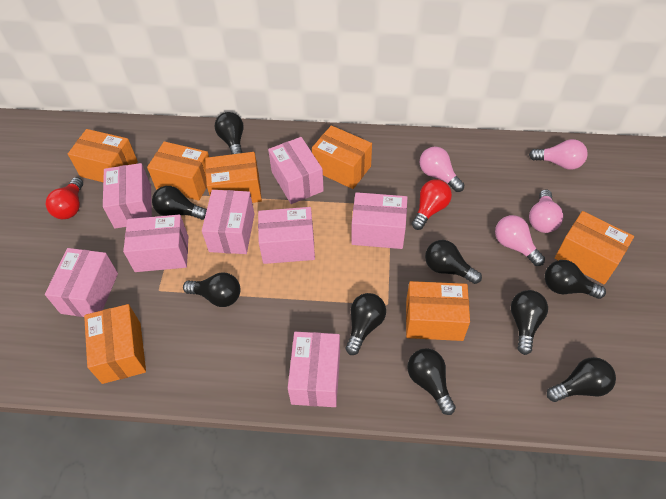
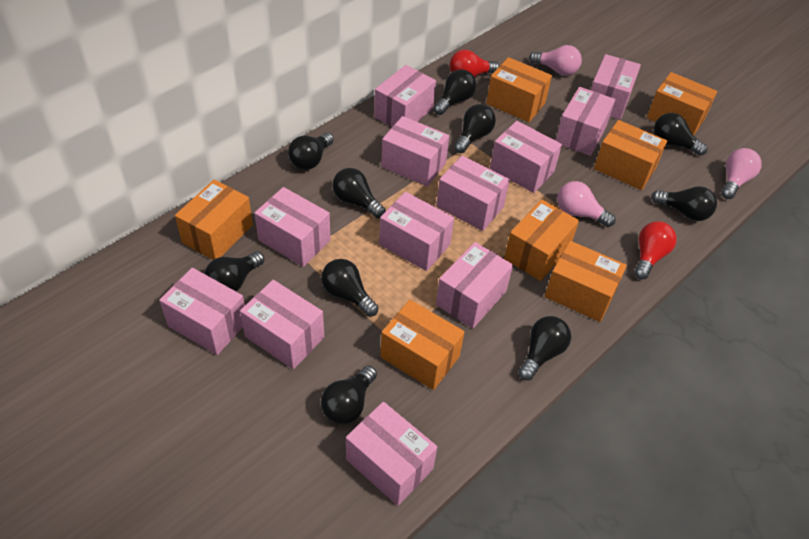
black light bulb: [152,186,207,220] [183,272,240,307] [215,112,244,154] [346,293,386,355] [407,348,456,415] [425,240,482,284] [511,290,548,355] [545,260,606,299] [547,357,616,402] = 9 -> [204,251,264,292] [288,133,334,170] [321,259,378,317] [321,366,377,424] [332,168,386,219] [433,69,476,115] [454,104,496,153] [518,316,571,380] [651,186,717,221] [654,113,707,156] = 10
pink box: [45,248,118,317] [103,163,152,229] [123,214,188,272] [202,190,255,254] [258,207,315,264] [268,137,324,204] [288,332,340,407] [351,192,407,249] = 8 -> [159,268,245,355] [240,280,324,369] [254,187,331,267] [346,402,437,506] [374,65,436,127] [379,192,454,271] [381,116,449,187] [436,156,510,231] [436,242,513,329] [490,121,562,193] [555,87,615,156] [591,54,641,120] = 12
pink light bulb: [419,146,464,192] [495,215,545,266] [529,139,588,170] [529,189,563,233] = 4 -> [529,45,582,76] [557,181,616,227] [721,148,762,199] = 3

